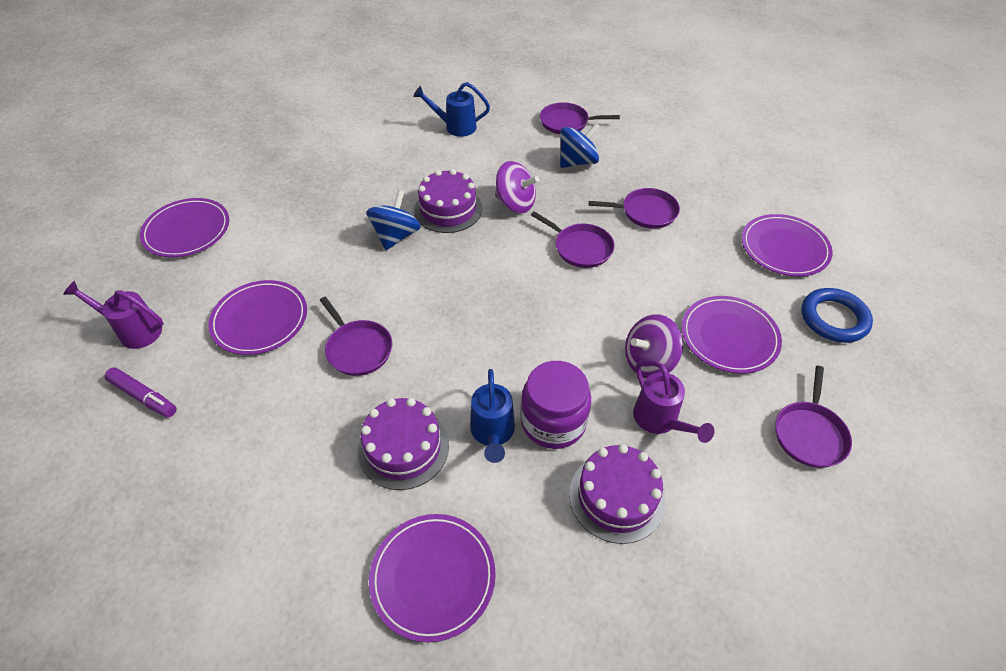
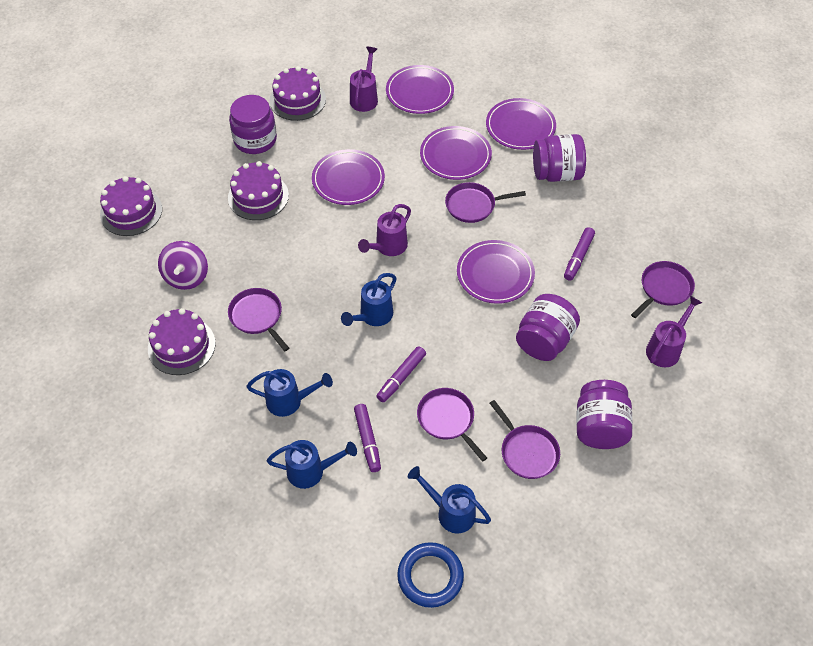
blue spinning top: [366,190,421,250] [560,123,600,168] = 2 -> none = 0
blue watering can: [414,82,490,137] [470,369,515,463] = 2 -> [246,369,333,417] [267,440,357,489] [341,273,396,326] [408,466,491,533] = 4
purple cake: [358,398,449,490] [414,169,482,233] [569,444,666,544] = 3 -> [100,176,162,236] [148,308,216,375] [228,161,289,220] [269,66,326,121] = 4
purple jar: [521,361,591,449] = 1 -> [229,95,277,154] [516,294,580,361] [533,134,586,182] [576,380,633,449] = 4
purple marker: [105,367,177,417] = 1 -> [354,404,381,472] [376,346,426,402] [564,227,595,281] = 3
purple spinning top: [495,161,539,213] [625,314,683,378] = 2 -> [158,241,208,290] = 1
purple watering can: [63,281,164,349] [633,360,714,443] = 2 -> [350,47,378,112] [358,204,411,256] [646,296,702,367] = 3

